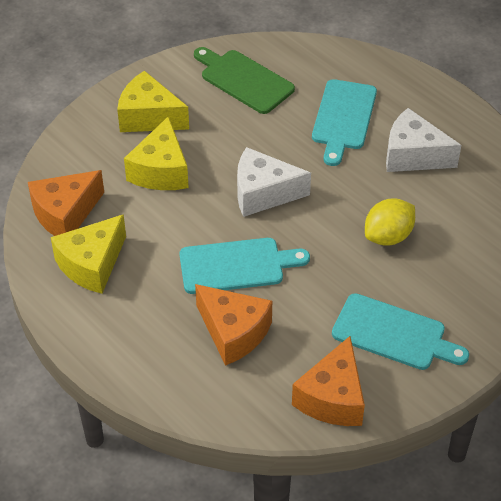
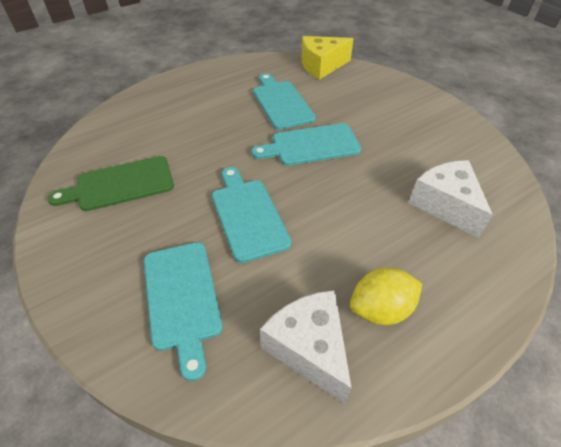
orange cheese: [28,170,104,236] [195,284,272,366] [292,336,365,426] = 3 -> none = 0
turquoise cutting board: [179,238,310,294] [312,79,377,166] [332,293,469,370] = 3 -> [144,242,223,381] [212,167,291,263] [252,123,361,166] [253,73,316,130] = 4
yellow cheese: [51,214,126,294] [117,71,189,132] [124,116,189,190] = 3 -> [301,36,353,80] = 1

